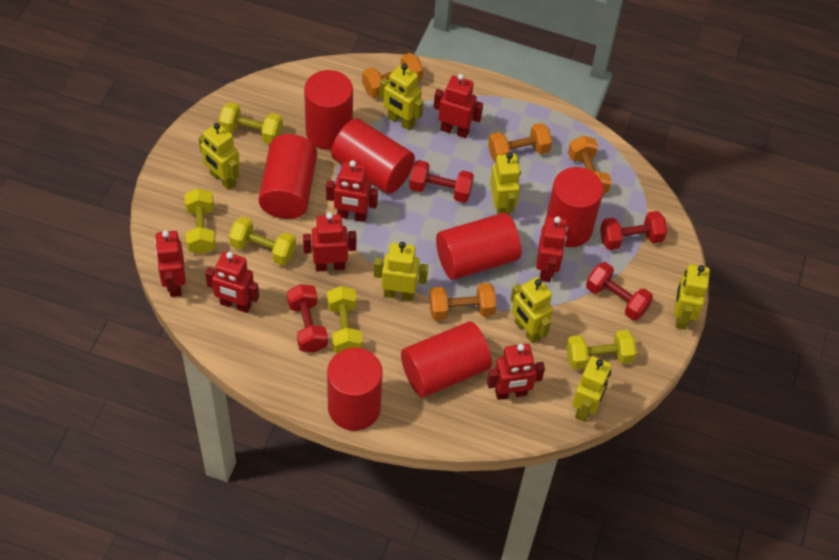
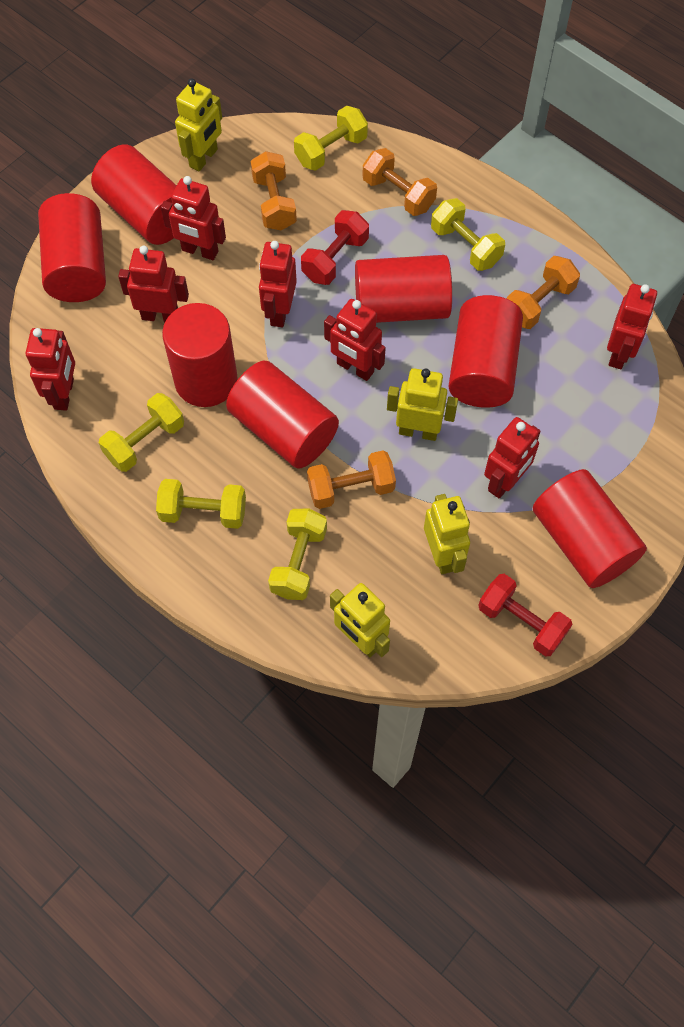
red dumbbell: [287,284,328,353] [409,160,474,203] [586,262,653,321] [600,211,667,250] = 4 -> [301,210,369,285] [478,574,573,657] = 2
yellow robot: [199,123,240,190] [374,242,428,301] [380,64,424,130] [490,152,521,214] [510,277,553,343] [572,356,612,422] [674,264,710,330] = 7 -> [175,78,222,171] [330,583,390,657] [387,368,458,441] [424,494,470,574] = 4

